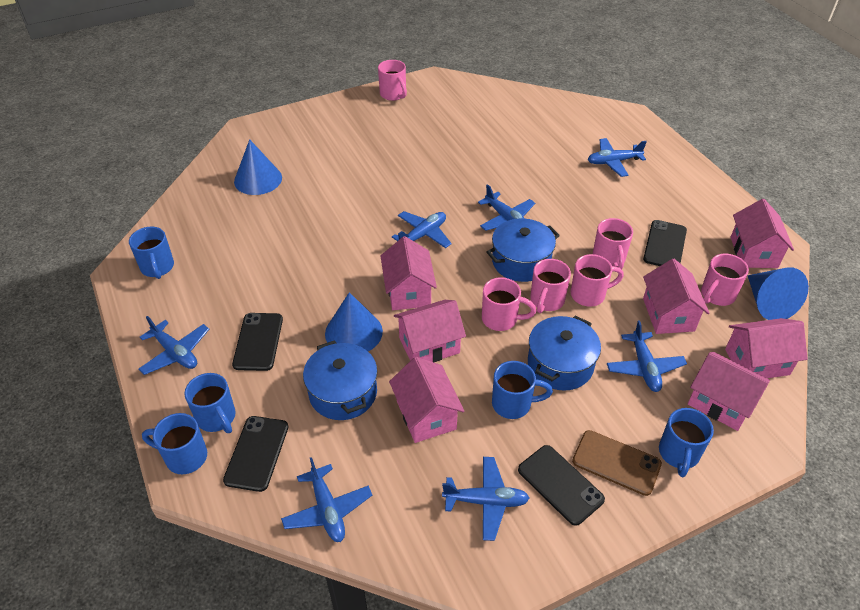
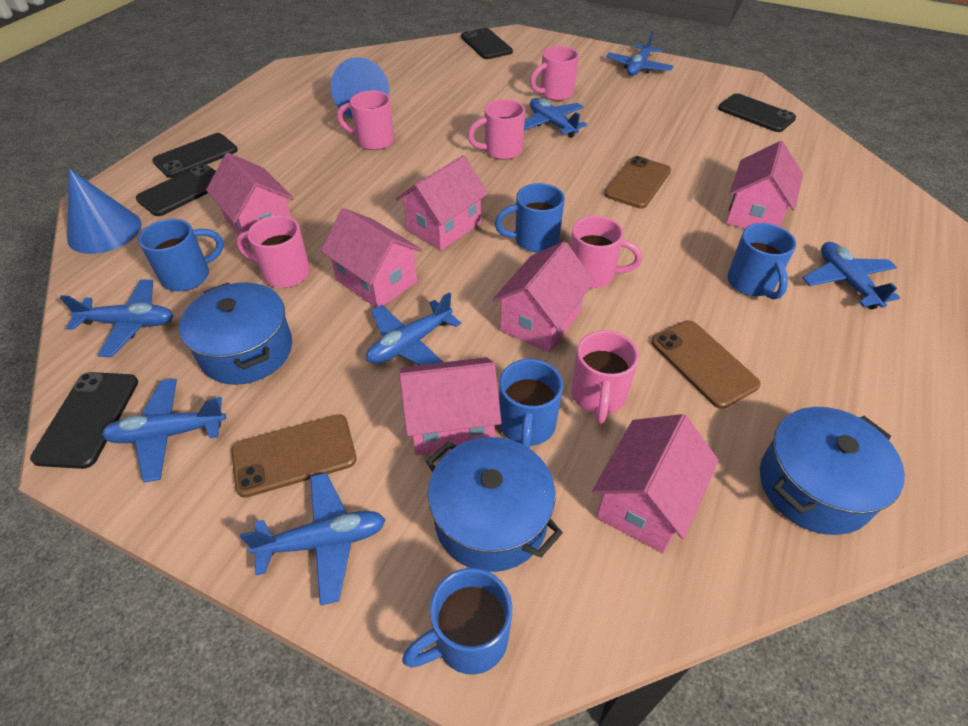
black phone: [223,416,288,492] [232,313,283,371] [518,445,605,526] [643,220,687,266] = 4 -> [30,372,138,469] [136,164,216,216] [152,133,238,178] [461,28,513,59] [718,93,796,132] = 5
blue cone: [234,139,282,195] [325,292,383,351] [748,267,809,320] = 3 -> [67,169,142,254] [331,57,389,118] = 2
brown phone: [572,430,662,496] = 1 -> [231,414,357,498] [604,156,671,209] [651,320,761,409] = 3

